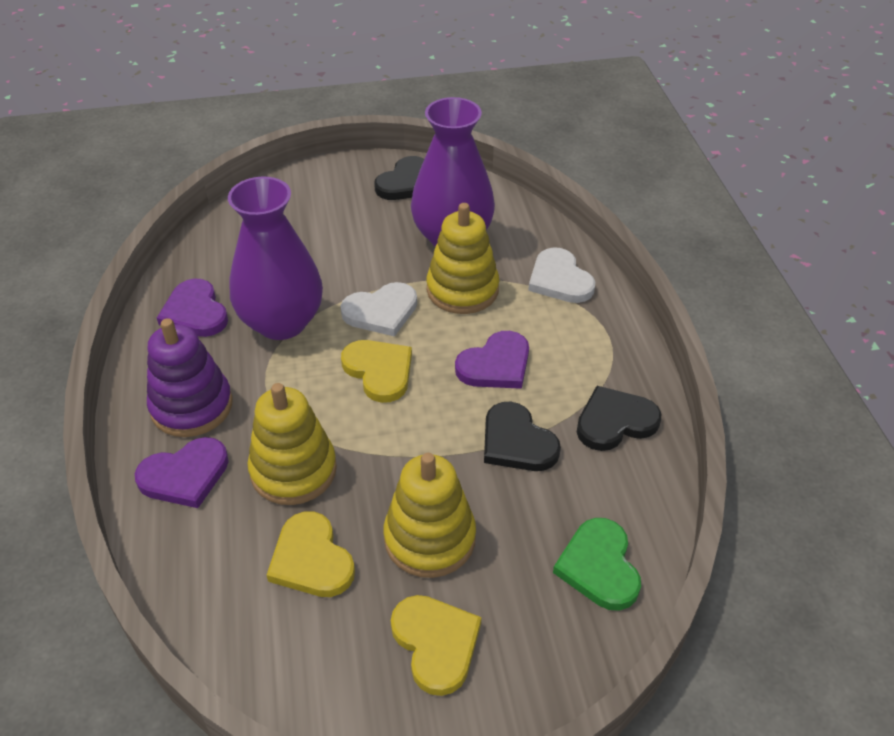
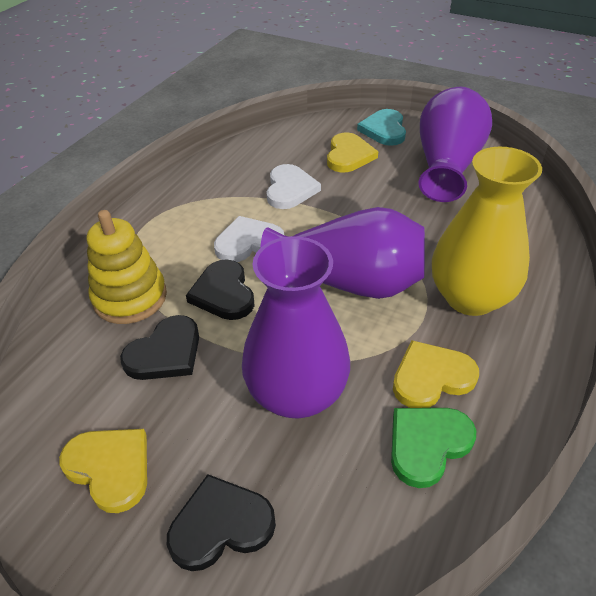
purple heart: [135,437,229,508] [157,279,228,337] [455,331,529,389] = 3 -> none = 0
purple stacking toy: [147,318,232,437] = 1 -> none = 0
purple vase: [228,177,323,340] [411,97,495,247] = 2 -> [242,236,350,418] [260,207,425,299] [419,87,492,202] = 3
turquoise heart: none = 0 -> [357,109,406,146] = 1
yellow stacking toy: [247,383,337,505] [383,453,476,578] [427,203,499,314] = 3 -> [87,210,167,324] = 1
yellow vase: none = 0 -> [432,147,542,316] = 1

